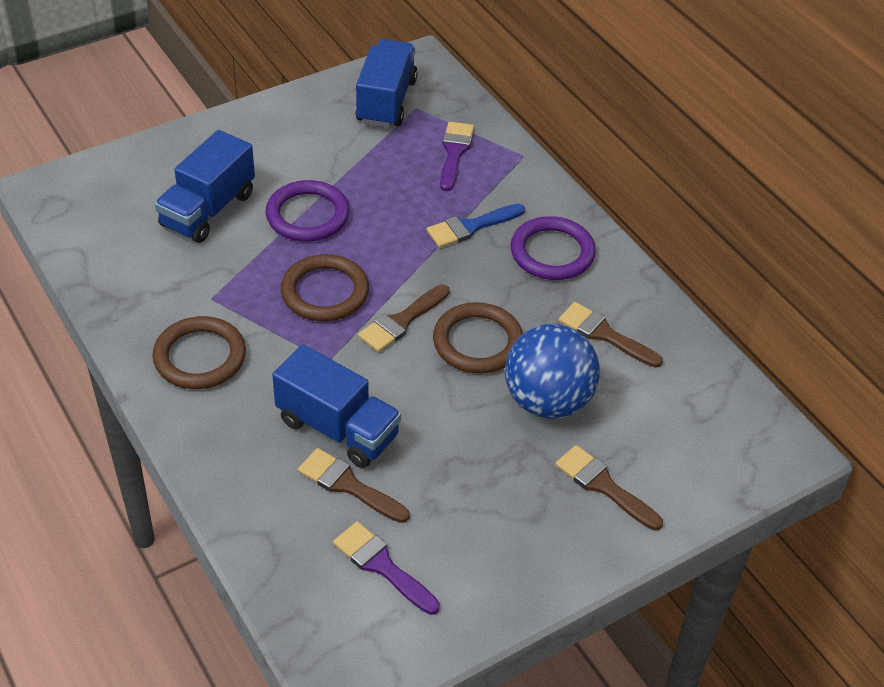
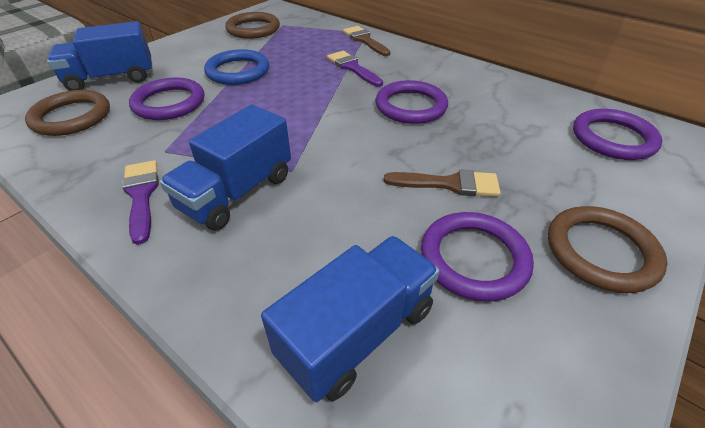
blue ball: [505,324,600,419] = 1 -> none = 0
blue brush: [426,204,525,248] = 1 -> none = 0
blue ring: none = 0 -> [204,49,269,85] = 1
brown brush: [298,448,410,523] [358,285,449,352] [555,445,663,530] [559,302,663,368] = 4 -> [343,26,391,56] [384,169,501,197] = 2
purple ring: [265,180,350,242] [510,216,596,280] = 2 -> [129,78,204,120] [375,80,448,124] [421,212,534,301] [573,109,662,160] = 4

